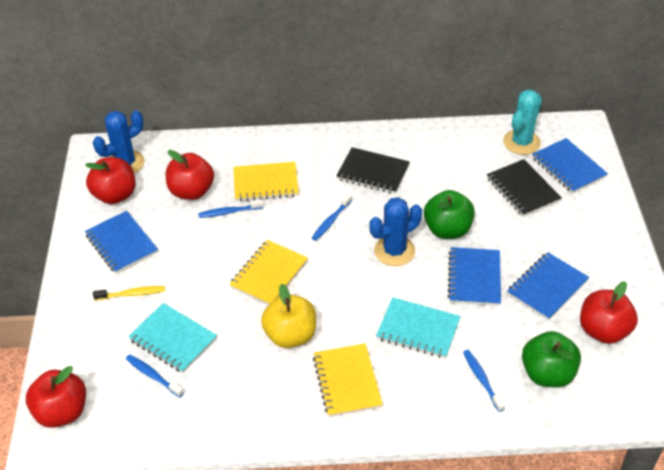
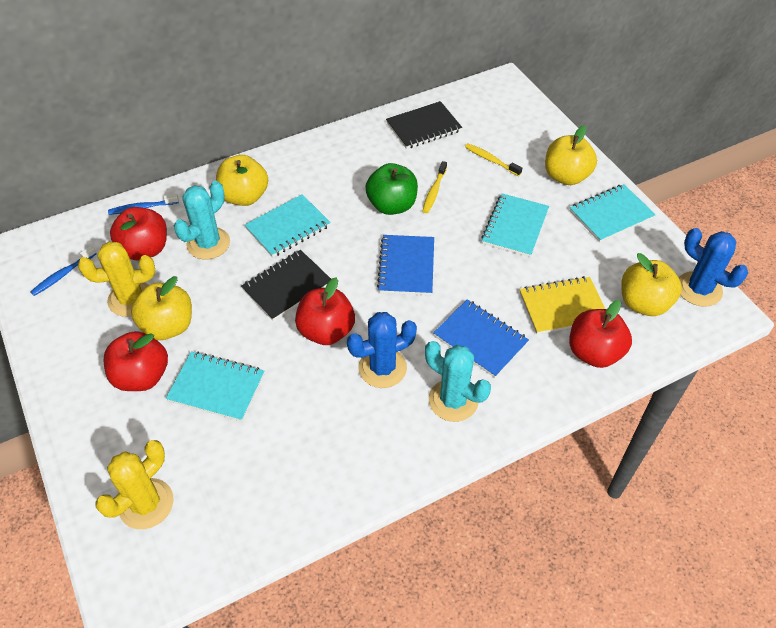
blue notebook: [85,211,158,274] [448,247,501,306] [507,252,589,321] [532,138,608,194] = 4 -> [377,235,434,295] [433,299,529,378] = 2
blue toothbrush: [126,355,184,398] [198,199,264,218] [312,194,352,241] [463,350,505,412] = 4 -> [30,246,97,296] [108,194,179,215] = 2
green apple: [424,190,475,239] [522,331,581,388] = 2 -> [365,163,418,215] = 1
turquoise cactus: [503,89,542,155] = 1 -> [174,181,230,259] [425,341,491,422] = 2
turquoise notebook: [128,303,217,373] [376,297,461,358] = 2 -> [166,352,264,422] [245,194,331,257] [481,193,549,257] [570,184,656,242] = 4
yellow apple: [261,284,316,348] = 1 -> [131,276,192,340] [216,155,268,206] [545,125,597,185] [622,253,682,316] = 4
yellow cactus: none = 0 -> [78,241,155,317] [95,440,174,529] = 2
yellow notebook: [229,240,308,305] [233,162,299,202] [313,344,383,417] = 3 -> [520,276,605,334] = 1
yellow toothbrush: [93,286,165,300] = 1 -> [423,161,447,213] [465,143,522,176] = 2

